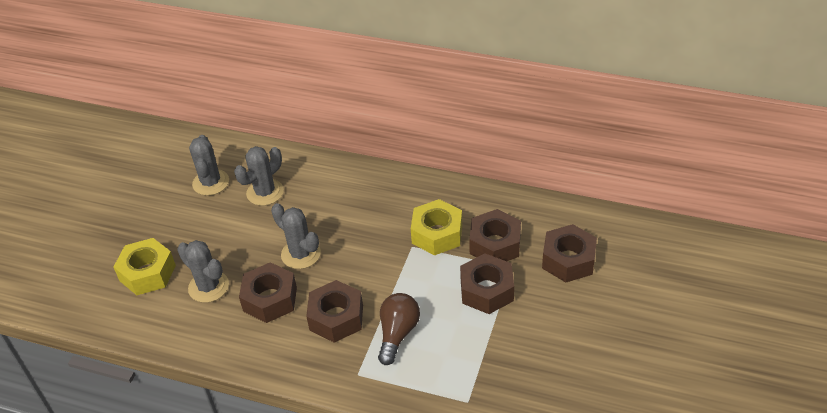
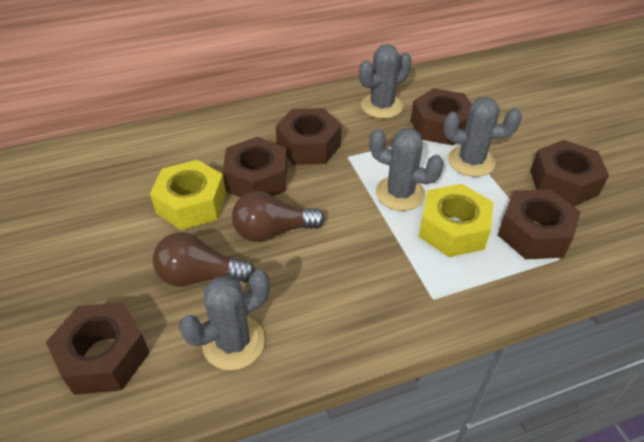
brown light bulb: [378,293,420,365] = 1 -> [153,232,255,287] [232,192,325,242] = 2
brown nut: [239,262,297,323] [306,280,363,343] [460,253,514,314] [469,209,521,261] [542,224,597,283] = 5 -> [46,302,150,395] [222,137,287,197] [276,108,342,165] [411,88,472,145] [498,189,581,259] [530,140,609,206] = 6

